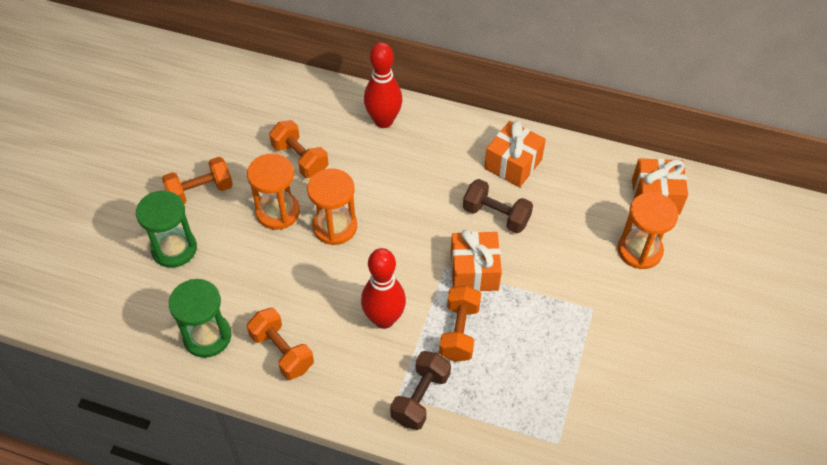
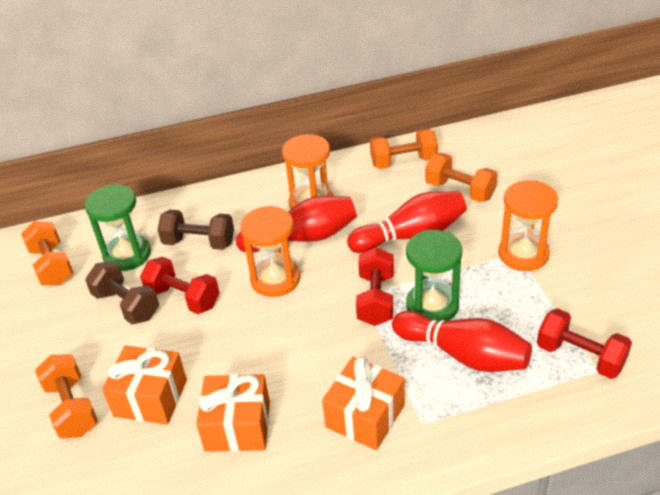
red bowling pin: [361,248,406,329] [364,42,403,128] = 2 -> [236,196,357,253] [347,191,467,253] [392,311,532,372] = 3
red dumbbell: none = 0 -> [140,257,220,314] [356,247,394,326] [537,308,632,379] = 3

